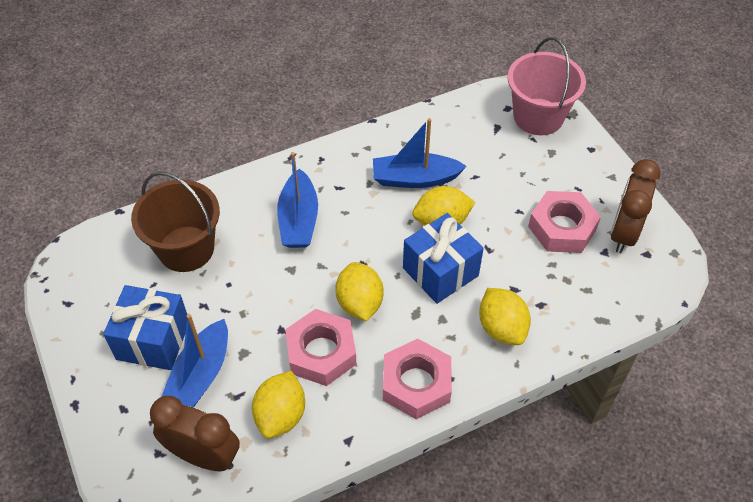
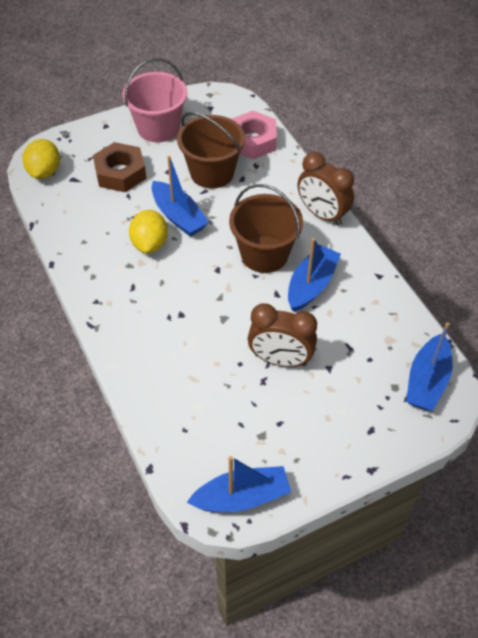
blue boat: [162,314,228,408] [277,152,318,248] [373,118,467,188] = 3 -> [152,156,209,236] [187,456,291,512] [288,238,341,312] [406,322,453,411] = 4
blue gift: [103,285,188,370] [403,213,484,304] = 2 -> none = 0
brown bucket: [131,172,220,272] = 1 -> [177,112,245,189] [229,184,303,273] = 2
brown nut: none = 0 -> [93,142,146,192] = 1
pink nut: [285,309,356,386] [383,339,452,419] [528,191,601,253] = 3 -> [232,111,277,159] = 1
yellow lemon: [252,371,305,439] [335,262,383,321] [413,186,475,226] [479,288,531,345] = 4 -> [23,139,60,179] [129,210,168,254] = 2

